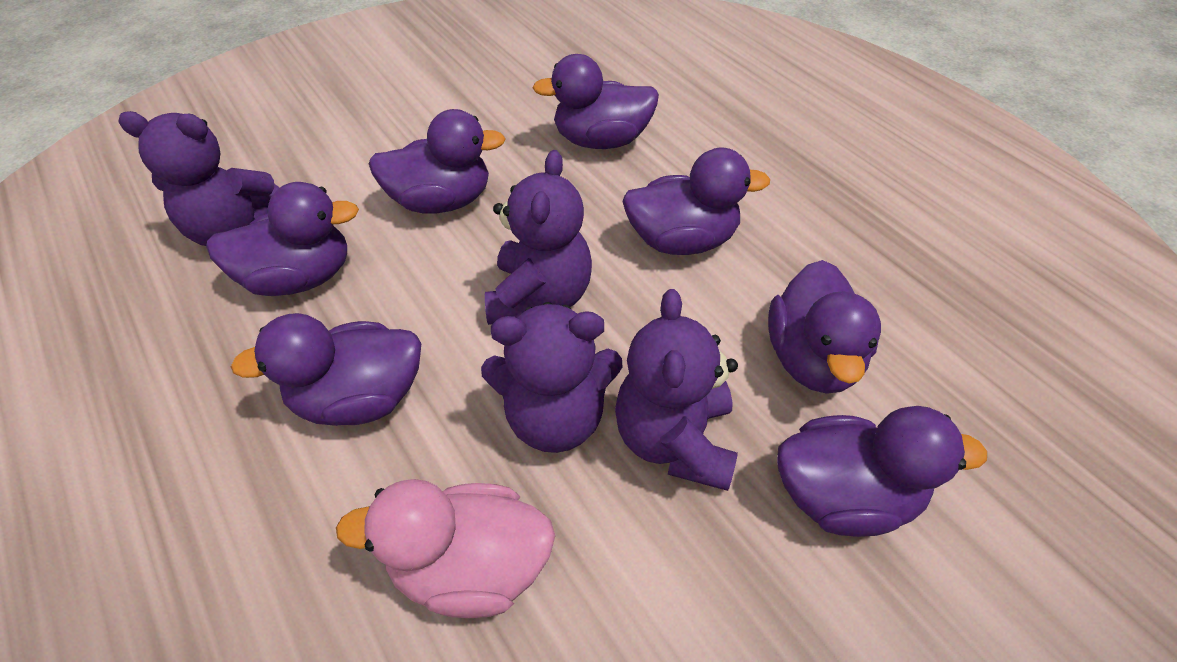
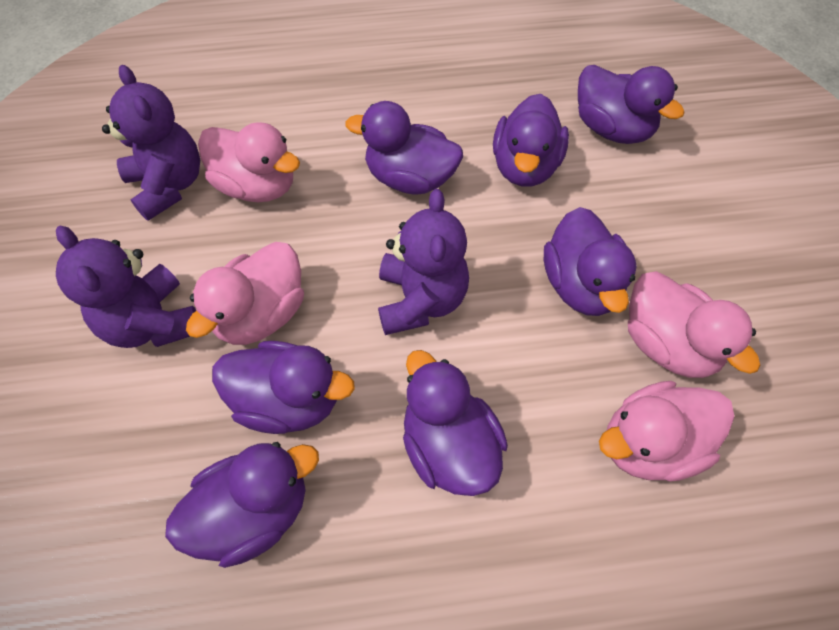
pink duck: [336,479,555,618] = 1 -> [186,242,304,345] [198,122,300,202] [599,381,734,482] [628,271,760,378] = 4
purple teddy bear: [118,111,280,246] [481,302,623,453] [485,150,592,325] [615,289,738,491] = 4 -> [56,226,196,348] [102,65,200,221] [378,189,469,335] = 3

